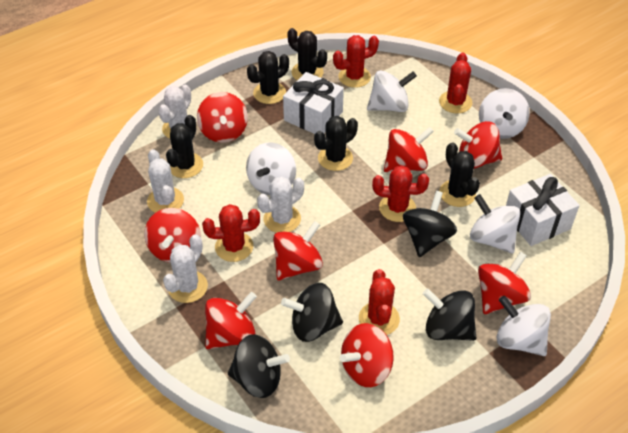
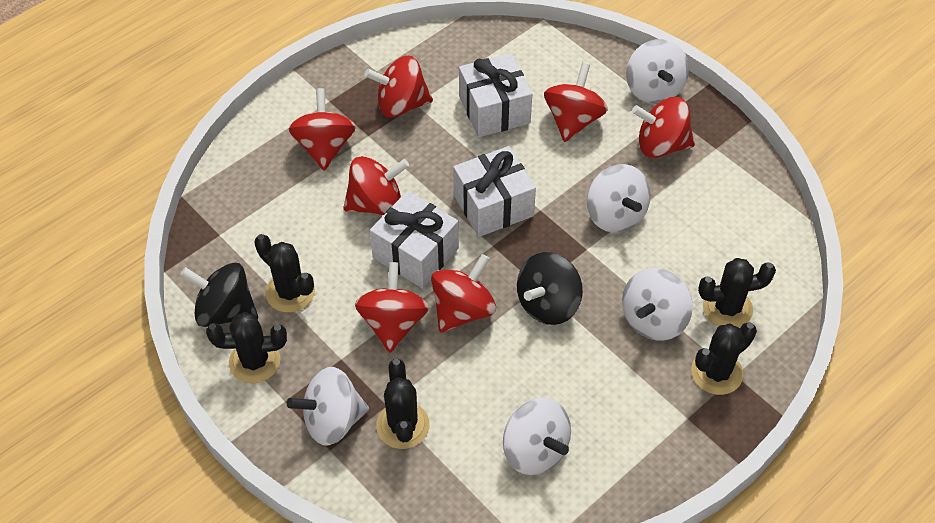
black spinning top: [228,334,290,398] [281,283,343,342] [403,191,457,257] [423,288,476,341] = 4 -> [180,263,258,327] [517,252,583,325] = 2
red cactus: [202,204,260,262] [333,35,379,88] [359,269,400,335] [372,165,429,222] [439,53,472,113] = 5 -> none = 0
red spinning top: [144,208,201,263] [197,92,248,143] [205,292,257,349] [273,221,323,281] [340,323,394,387] [384,127,434,172] [454,121,503,168] [478,251,531,314] = 8 -> [288,88,356,171] [343,156,409,215] [355,262,429,353] [364,56,433,118] [431,254,496,332] [544,63,608,142] [632,97,695,158] = 7
white cactus: [147,149,184,213] [158,85,197,139] [163,234,208,303] [257,176,304,233] = 4 -> none = 0
white gift: [283,72,344,134] [506,174,579,246] = 2 -> [370,191,459,288] [453,146,536,237] [459,53,532,137] = 3

